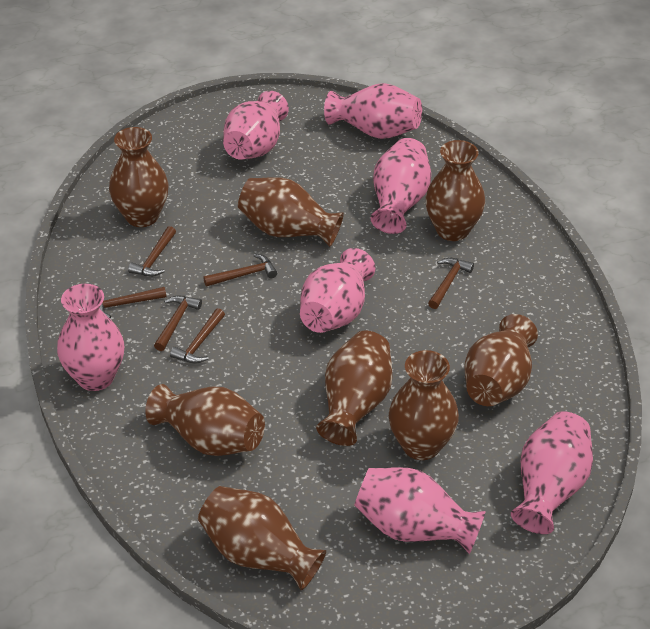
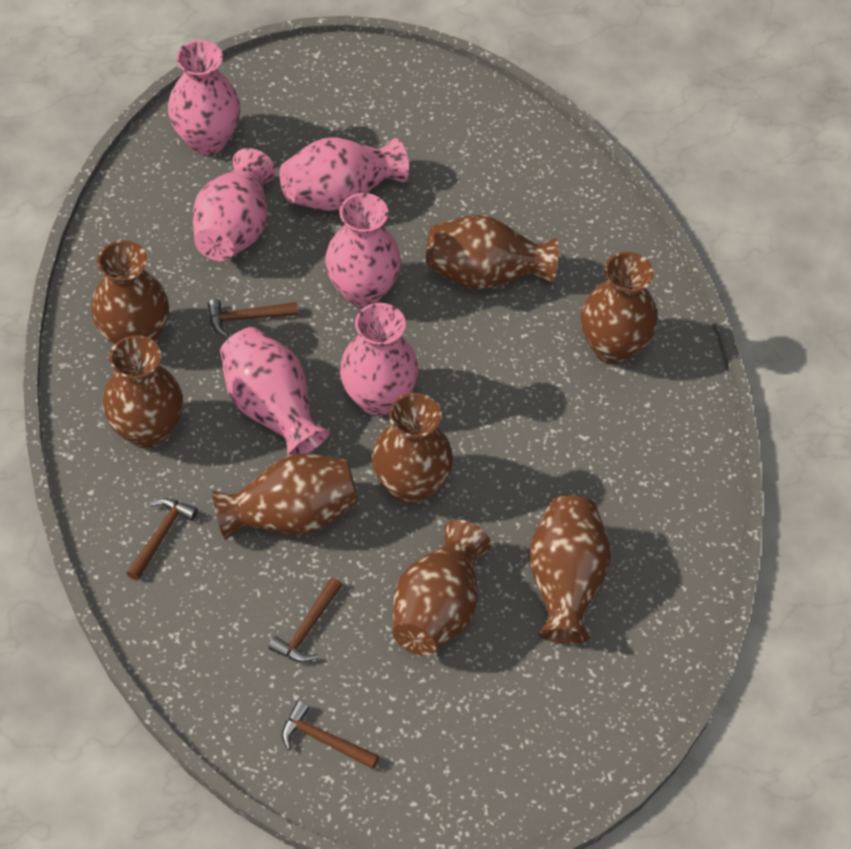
brown hammer: [100,287,166,318] [128,226,176,277] [154,296,202,351] [170,308,225,363] [203,254,277,287] [428,258,474,309] = 6 -> [127,498,198,581] [208,299,298,337] [269,577,343,663] [282,701,379,769] = 4
pink vase: [57,284,124,391] [223,91,289,160] [300,248,375,333] [324,83,422,139] [354,467,486,554] [371,138,431,234] [511,411,593,534] = 7 -> [168,40,241,155] [193,148,275,261] [220,327,330,455] [280,137,409,211] [325,193,401,307] [340,303,419,416] = 6

